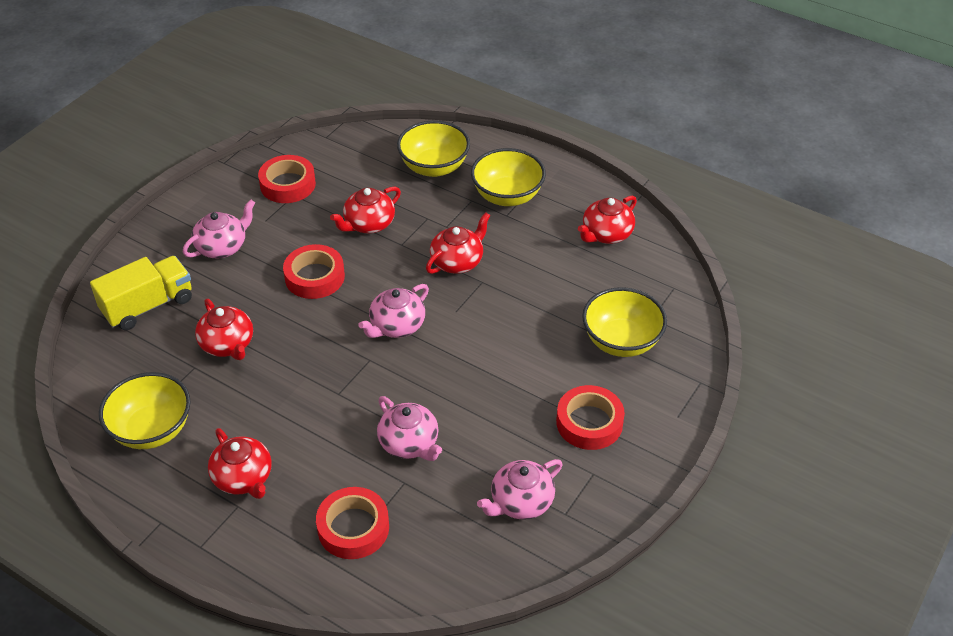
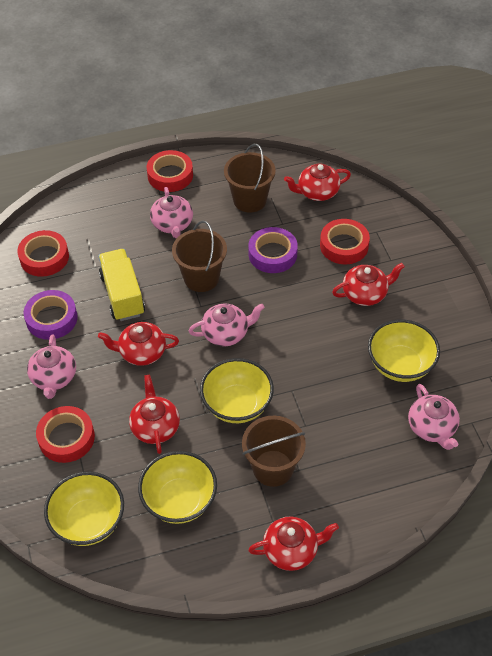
brown bucket: none = 0 -> [172,220,227,292] [224,144,276,213] [242,416,306,487] = 3
purple tape: none = 0 -> [24,290,78,340] [248,227,298,273] = 2

